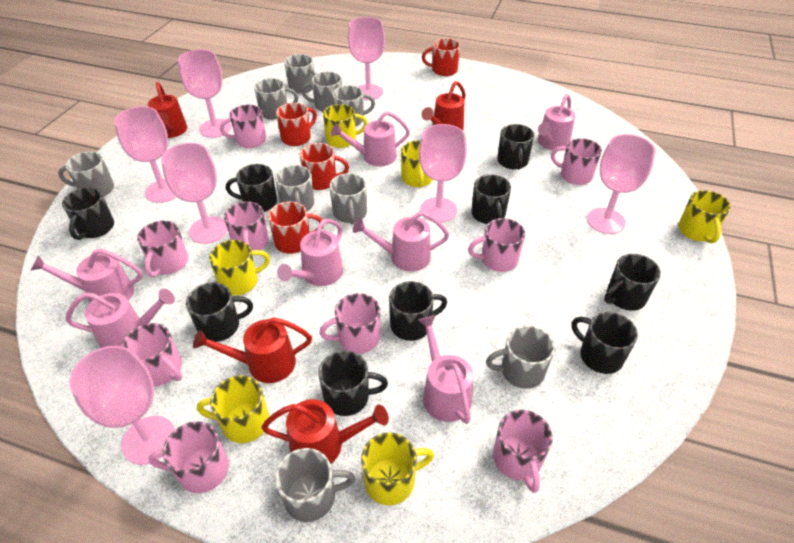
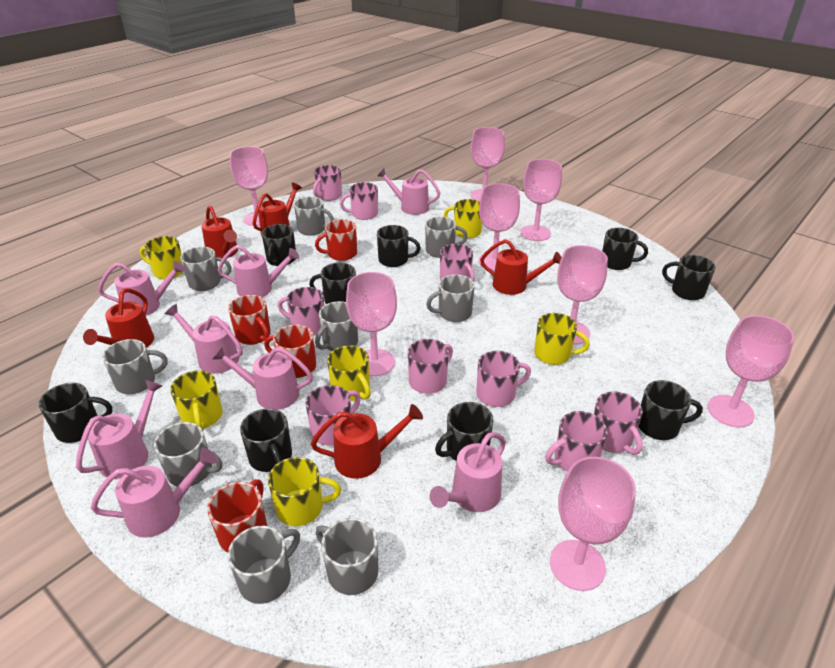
pink goblet: [69,346,175,465] [114,106,176,203] [161,143,228,244] [178,49,232,138] [348,17,385,100] [419,124,467,223] [587,134,656,234] = 7 -> [230,146,268,226] [346,272,397,376] [471,127,505,201] [478,183,520,271] [520,159,562,241] [550,457,636,591] [557,245,608,345] [708,315,794,427] = 8
pink watering can: [30,249,143,303] [66,289,175,348] [277,218,343,286] [331,111,410,166] [353,211,449,272] [418,315,473,424] [538,94,575,150] = 7 -> [76,380,162,479] [91,448,217,538] [98,261,185,316] [165,304,243,374] [212,346,313,410] [218,245,299,297] [377,169,440,215] [430,432,506,512] = 8
red watering can: [148,82,187,138] [193,317,312,383] [261,399,389,464] [422,81,466,130] = 4 -> [83,288,154,348] [202,205,238,258] [252,182,302,236] [311,404,423,479] [480,239,562,295] = 5

